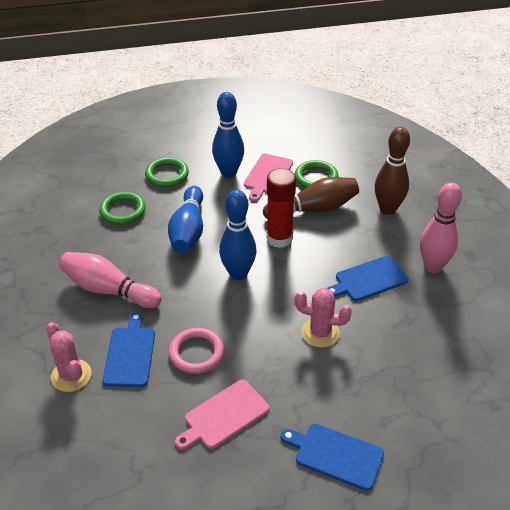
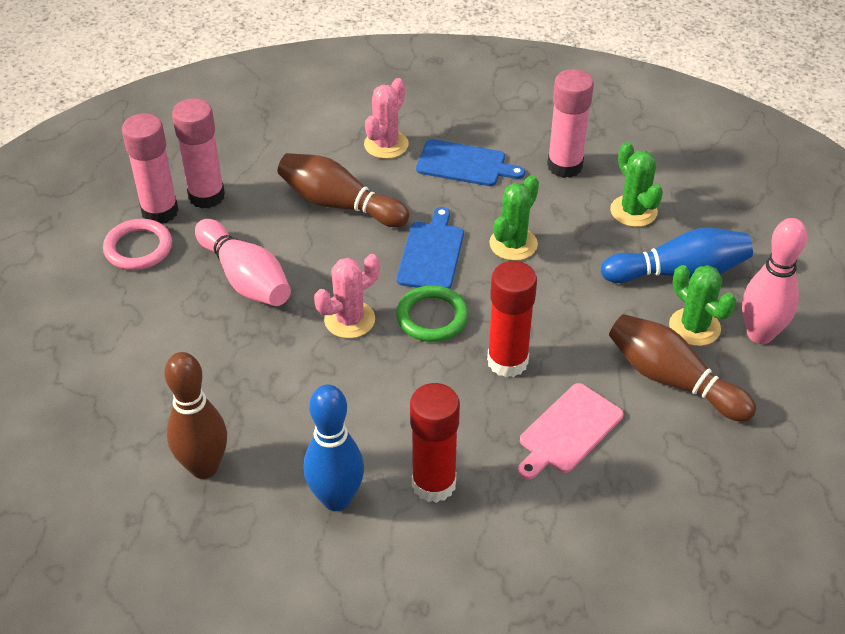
blue bowling pin: [168,186,203,254] [212,92,244,178] [219,190,256,280] = 3 -> [304,385,364,511] [601,228,753,283] = 2
blue cutting board: [102,312,155,387] [280,424,384,491] [327,256,409,301] = 3 -> [397,207,464,289] [416,139,525,186] = 2
brown bowling pin: [263,177,359,219] [375,127,410,215] = 2 -> [164,352,227,479] [277,153,409,227] [609,314,756,422] = 3
green cactus: none = 0 -> [489,175,539,261] [610,142,663,227] [669,265,736,346] = 3
green ring: [99,192,146,225] [145,157,189,187] [295,160,339,188] = 3 -> [396,285,468,342] = 1
pink cutting board: [175,380,269,449] [244,153,293,202] = 2 -> [518,383,624,479] = 1
pink glue stick: none = 0 -> [122,113,179,223] [172,98,225,209] [547,69,594,178] = 3
red glue stick: [266,168,296,248] = 1 -> [410,383,460,503] [487,261,537,377] = 2

